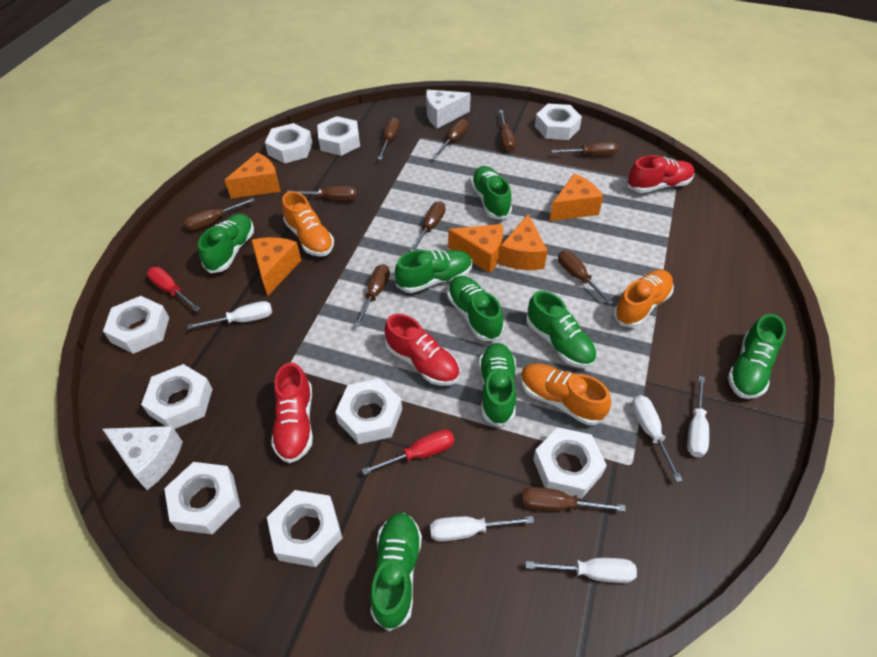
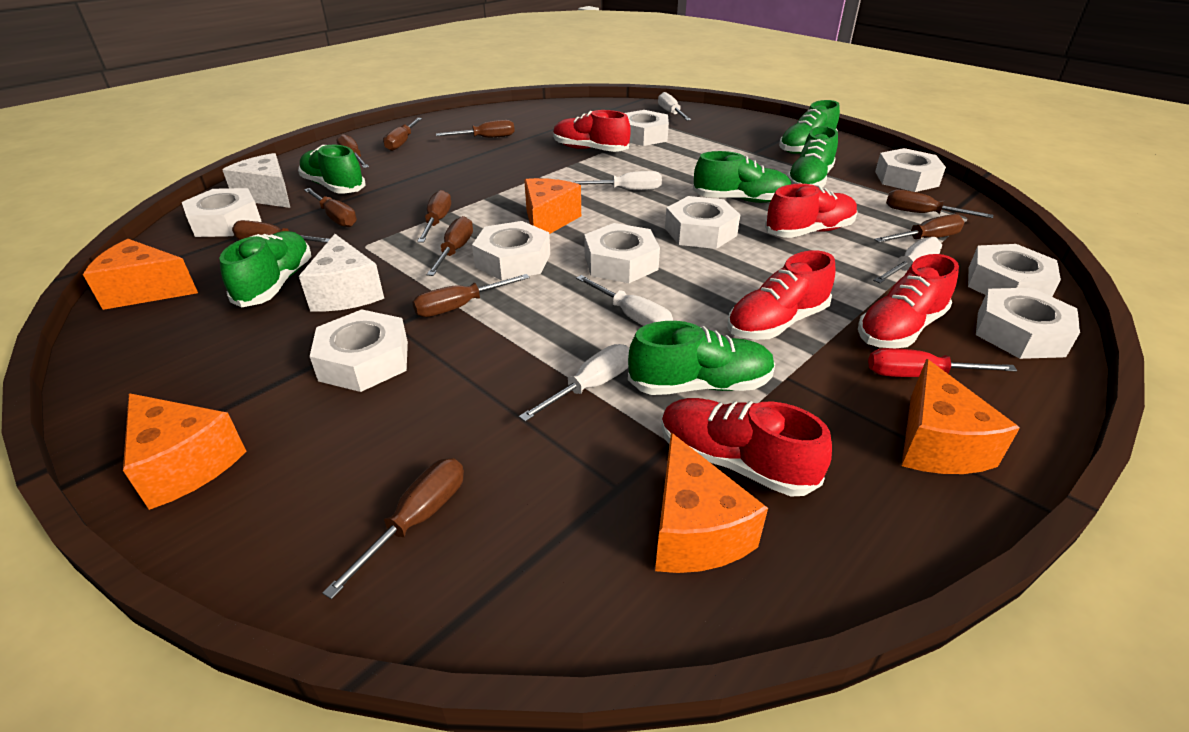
brown screwdriver: [184,198,255,231] [287,186,357,201] [354,264,390,327] [378,118,400,160] [410,201,446,252] [432,119,468,158] [499,110,515,152] [522,487,626,512] [551,142,618,156] [558,250,613,305] = 10 -> [232,220,330,243] [304,188,357,227] [323,458,464,599] [336,134,369,168] [383,118,422,151] [412,274,530,317] [417,190,451,243] [427,216,473,276] [436,120,515,138] [874,214,964,242] [886,190,993,218] = 11
green shoe: [198,214,254,273] [370,513,422,631] [395,250,472,293] [447,276,504,341] [471,166,512,220] [479,343,516,427] [526,291,597,368] [728,314,786,399] = 8 -> [219,231,311,307] [298,144,366,194] [628,321,775,395] [693,151,791,203] [779,100,840,154] [787,126,838,187] = 6
orange shoe: [282,191,334,257] [520,364,611,425] [613,270,674,328] = 3 -> none = 0
red screwdriver: [147,267,200,311] [362,429,454,475] = 2 -> [868,348,1017,377] = 1
red shoe: [271,363,313,463] [385,314,459,386] [627,155,695,193] = 3 -> [553,110,631,152] [661,398,832,497] [727,250,836,340] [765,184,858,238] [858,254,959,348] = 5

